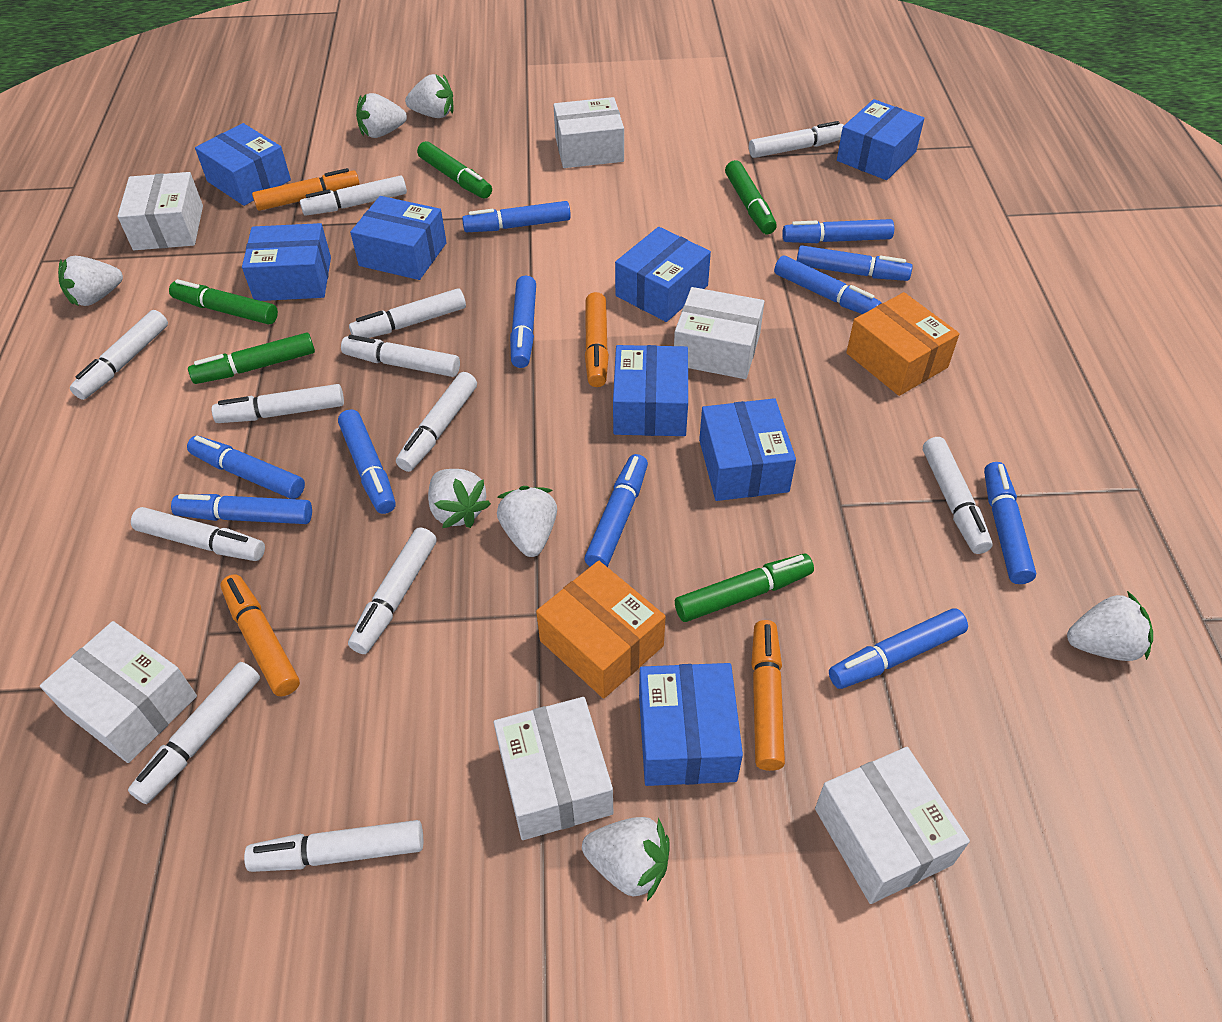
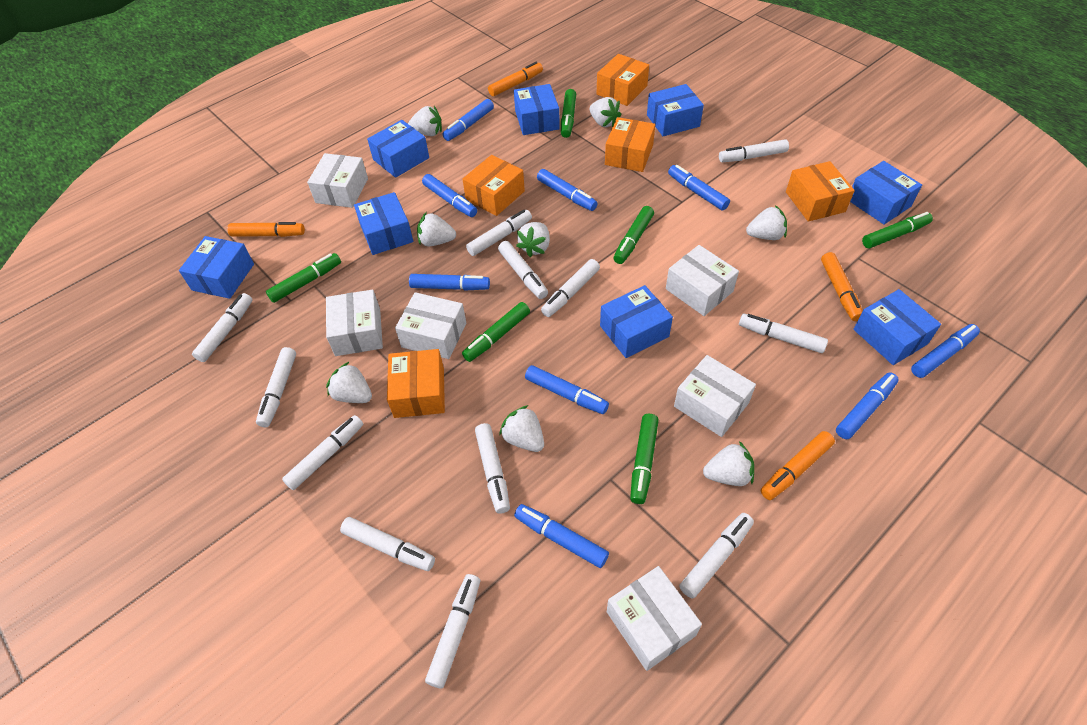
blue marker: [171,494,312,524] [187,436,305,499] [338,409,396,514] [462,201,571,232] [510,275,536,368] [584,454,648,567] [774,256,881,314] [782,219,894,243] [797,245,913,281] [829,608,968,689] [984,462,1036,584] = 11 -> [409,274,490,291] [422,174,477,217] [443,99,494,141] [514,504,609,568] [525,365,609,414] [537,169,598,211] [668,165,730,210] [836,372,899,439] [911,324,980,378] = 9
green marker: [169,279,278,325] [188,333,315,384] [417,141,492,199] [675,554,814,622] [725,160,777,234] = 5 -> [266,253,341,303] [462,302,530,362] [561,89,576,138] [614,206,654,264] [630,414,659,504] [862,212,933,249] = 6
orange box: [536,561,666,699] [846,292,960,396] = 2 -> [387,349,445,418] [463,155,525,216] [597,54,649,106] [605,117,655,172] [786,161,855,222] = 5
white strawberry: [58,256,123,306] [356,93,407,138] [405,74,454,118] [428,469,491,528] [497,486,557,557] [582,817,670,901] [1067,591,1153,661] = 7 -> [326,362,372,403] [408,106,442,136] [417,212,456,246] [499,405,544,452] [516,222,550,257] [590,97,621,127] [703,441,754,486] [746,205,787,240] = 8

